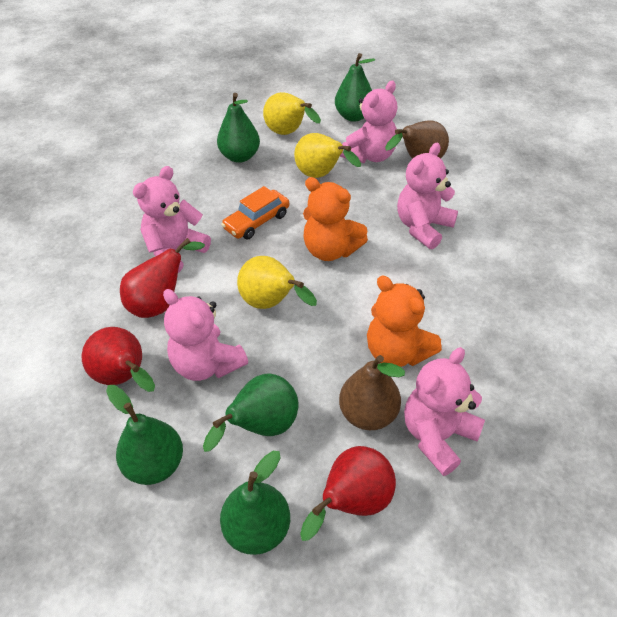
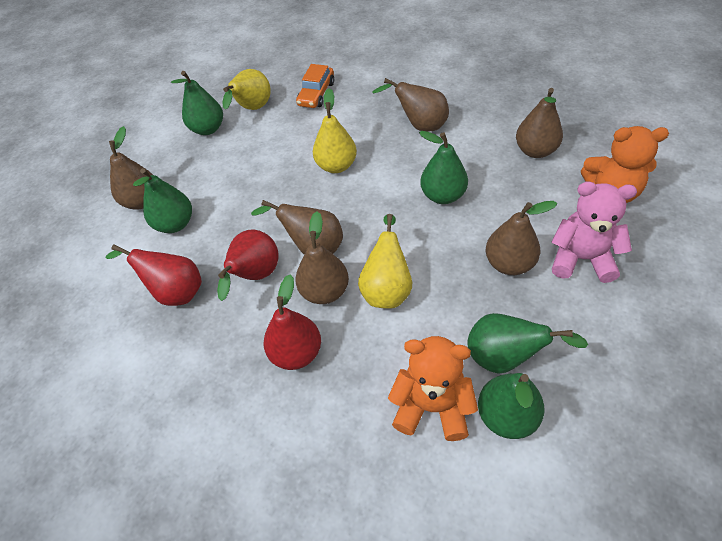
brown pear: [339,355,405,430] [385,120,449,159] = 2 -> [109,126,153,210] [251,200,343,255] [296,211,349,304] [372,78,449,132] [486,201,557,275] [516,88,563,158] = 6
pink teddy bear: [133,166,211,273] [163,289,248,381] [340,80,397,163] [397,143,458,249] [404,347,485,476] = 5 -> [551,181,637,283] = 1

